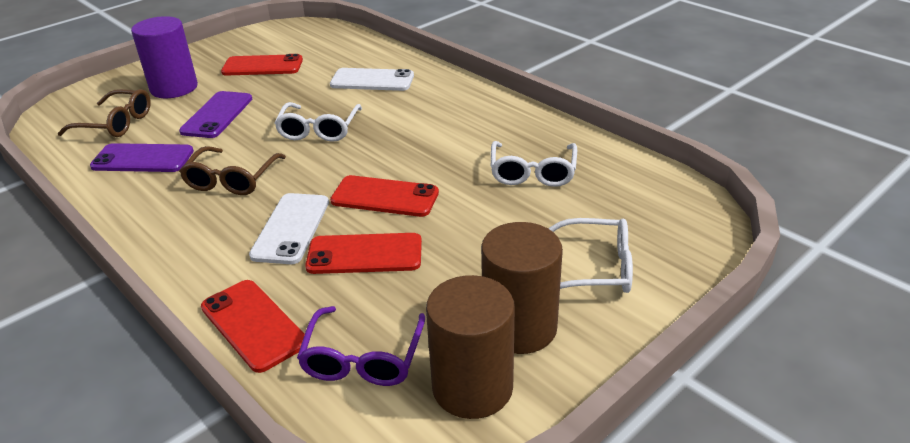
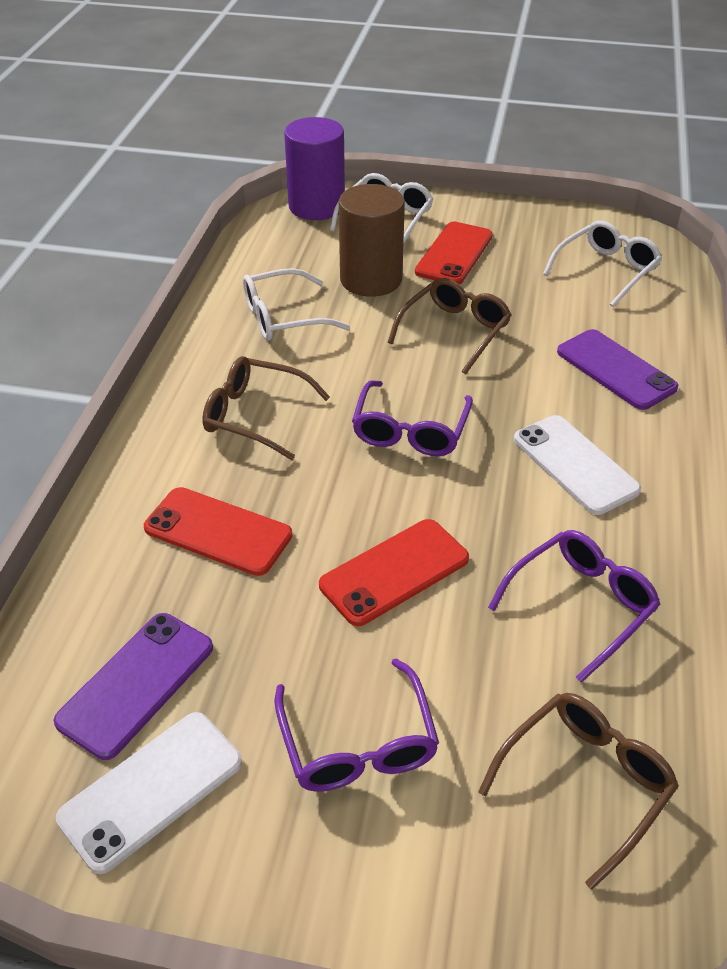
brown cylinder: [426,275,515,419] [481,222,563,354] = 2 -> [339,184,405,297] = 1
brown glasses: [58,89,151,137] [179,146,286,195] = 2 -> [202,356,330,460] [388,278,511,374] [478,693,679,890] = 3
purple glasses: [297,306,425,386] = 1 -> [274,658,439,792] [352,380,473,456] [488,530,661,683] = 3
red phone: [201,280,305,373] [221,54,303,76] [305,233,422,274] [330,175,439,217] = 4 -> [144,487,292,576] [319,519,469,626] [415,222,493,284] = 3

